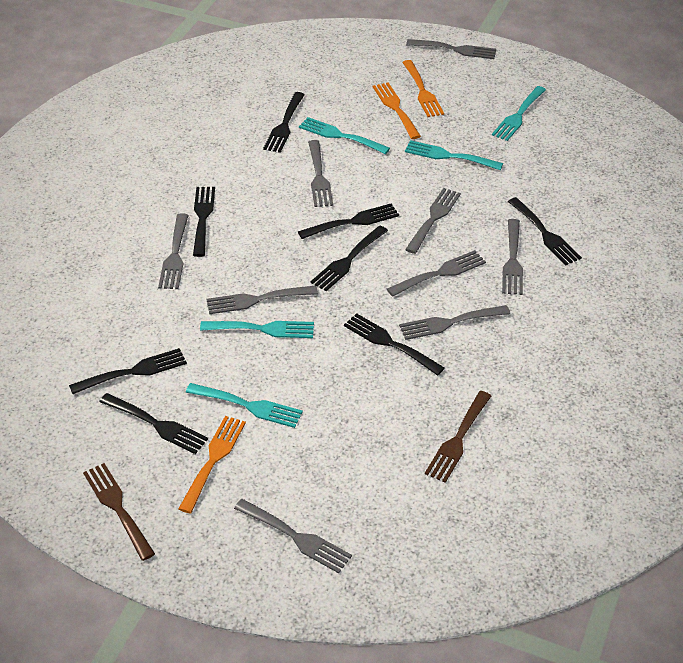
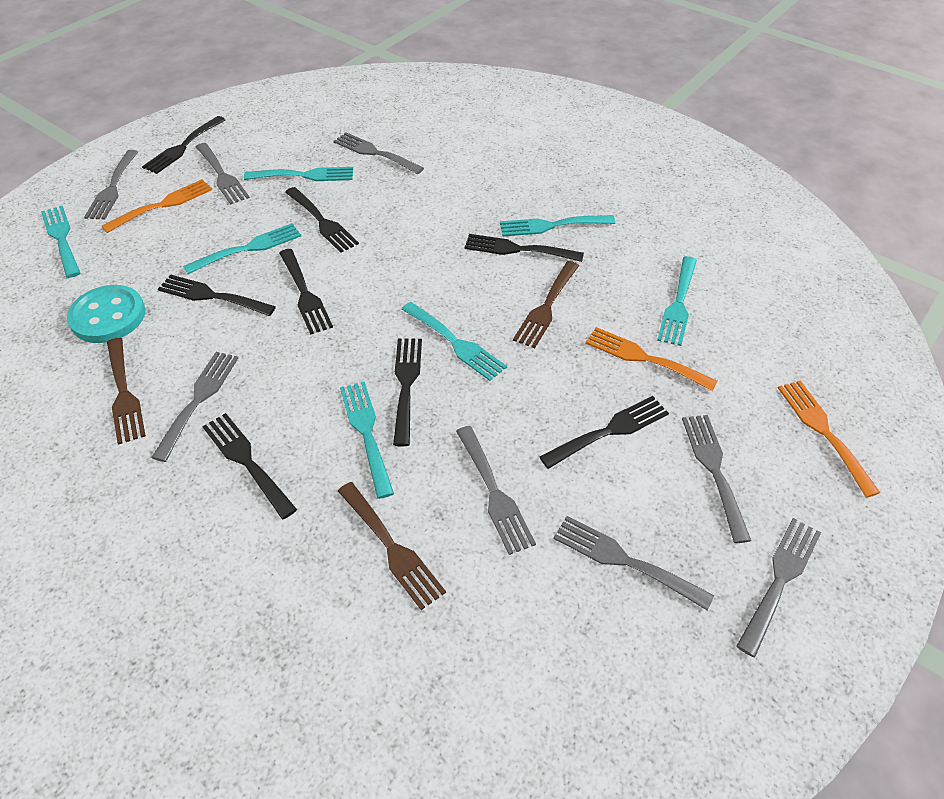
brown fork: [83,463,155,561] [425,391,491,483] = 2 -> [107,338,146,445] [338,482,446,610] [513,261,579,348] = 3
grey fork: [158,213,189,289] [206,285,318,314] [234,499,352,573] [308,140,333,207] [387,250,486,297] [399,305,510,340] [405,188,461,254] [406,39,496,59] [502,219,523,295] = 9 -> [84,150,138,220] [151,352,238,462] [196,143,250,205] [334,132,424,174] [456,426,536,555] [553,516,714,611] [682,415,751,543] [736,518,821,657] = 8
turquoise button: none = 0 -> [67,285,145,343] = 1
turquoise fork: [186,383,303,428] [200,321,314,338] [299,117,390,154] [405,140,503,170] [492,86,546,141] = 5 -> [41,206,80,278] [183,223,301,274] [244,167,353,181] [340,381,394,499] [401,302,507,381] [500,215,615,236] [657,256,697,346] = 7

